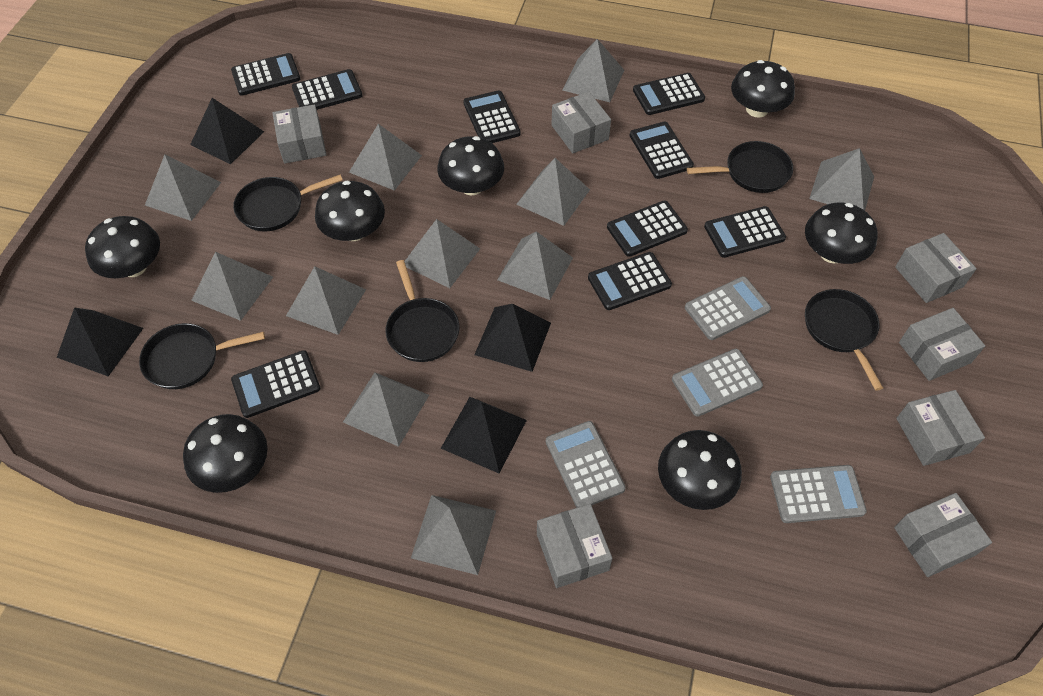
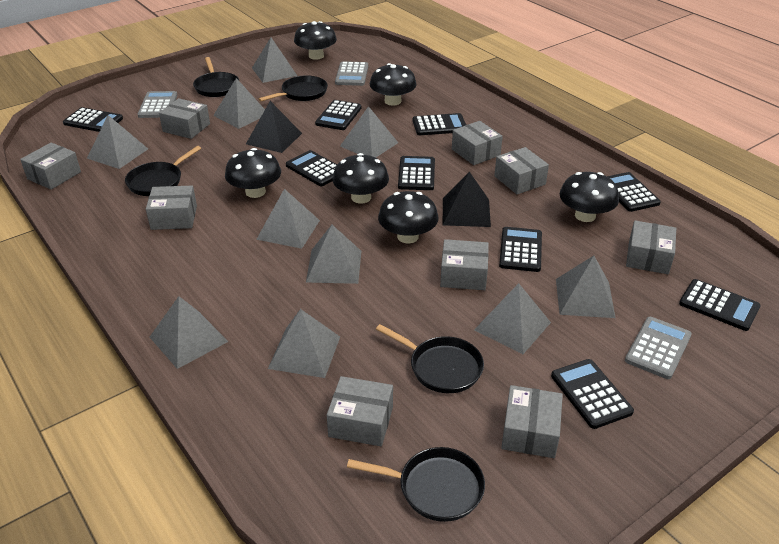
black mushroom: [85,216,160,278] [183,414,268,493] [315,181,385,241] [437,136,504,195] [658,430,742,510] [731,60,795,117] [805,203,877,264] = 7 -> [225,148,281,198] [294,21,337,60] [332,153,389,204] [370,63,417,106] [378,191,439,243] [560,172,619,222] = 6
black pyramid: [57,307,143,376] [190,98,264,164] [441,397,527,473] [474,304,551,372] = 4 -> [246,101,302,153] [443,172,491,227] = 2
grey box: [273,104,327,164] [537,504,613,588] [551,92,611,153] [894,493,992,577] [895,233,977,303] [896,390,985,466] [899,308,985,381] = 7 -> [20,142,81,190] [146,186,197,230] [159,98,210,139] [327,376,393,446] [440,239,489,290] [452,121,503,165] [494,147,549,194] [501,385,563,458] [626,221,676,274] = 9
grey calculator: [546,421,626,508] [672,349,763,417] [685,276,771,340] [770,465,867,523] = 4 -> [138,91,177,118] [335,61,368,86] [625,317,692,379] = 3
grey pyramid: [145,155,221,221] [191,252,273,321] [286,266,366,335] [343,372,429,447] [349,124,422,191] [404,219,480,288] [411,495,496,575] [497,231,573,300] [516,158,590,226] [563,39,624,102] [809,148,874,211] = 11 -> [87,115,148,169] [150,296,228,369] [213,78,265,129] [252,37,297,83] [256,189,320,249] [268,309,340,378] [306,225,362,284] [340,106,398,158] [474,283,551,354] [556,256,616,318] = 10

